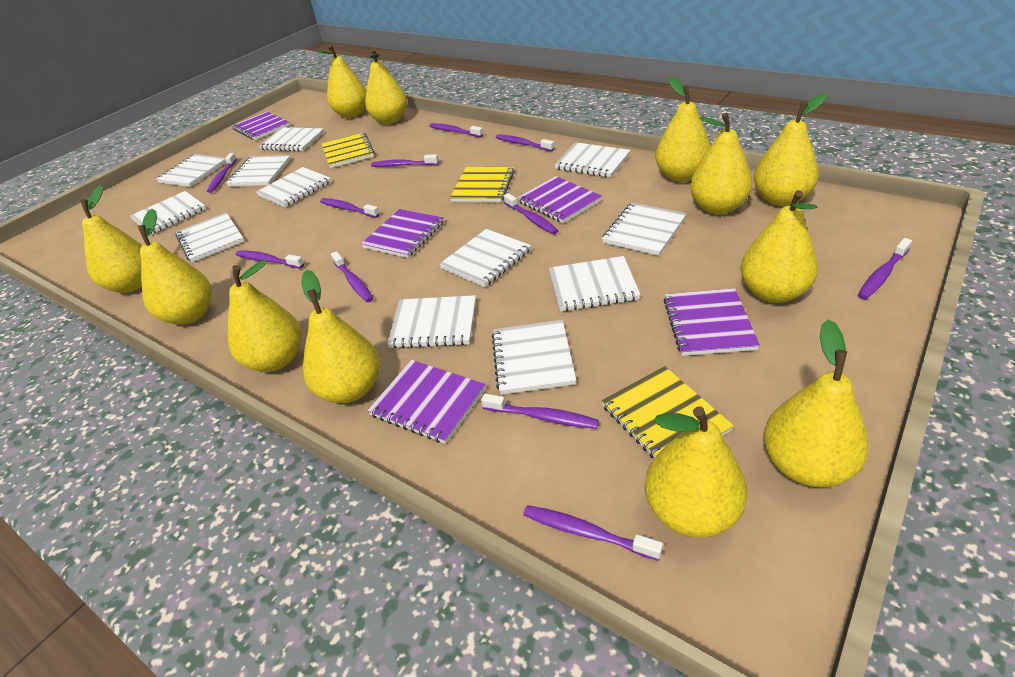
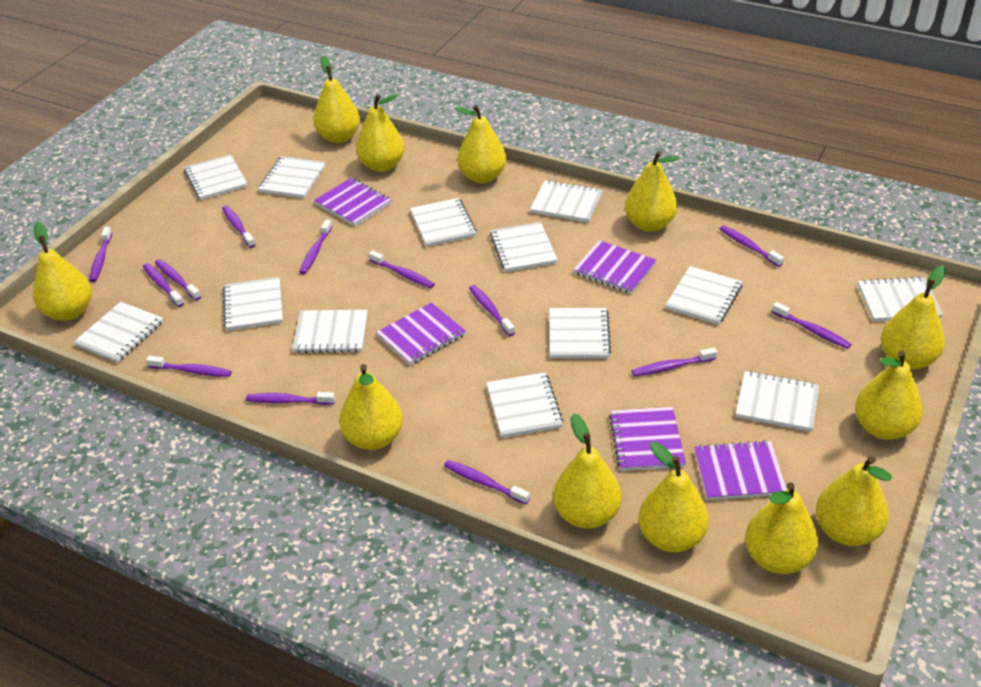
purple toothbrush: [207,153,237,193] [236,250,304,269] [320,198,380,218] [331,251,373,302] [371,154,439,167] [429,123,483,137] [481,394,599,429] [496,134,554,151] [504,193,559,234] [523,505,663,561] [858,238,912,299] = 11 -> [89,226,112,282] [143,263,184,307] [146,356,232,377] [155,259,201,300] [222,206,255,248] [246,392,335,405] [299,219,332,274] [369,250,435,288] [444,460,530,505] [469,285,515,336] [631,347,718,376] [720,225,784,267] [772,302,851,349] = 13
white notebook: [130,191,206,235] [156,154,226,187] [175,213,244,262] [226,155,291,186] [256,167,331,208] [259,127,324,152] [387,295,476,348] [439,229,531,287] [491,320,576,395] [549,256,641,311] [555,142,631,178] [602,203,686,256] = 12 -> [74,302,163,363] [184,154,247,200] [223,277,283,331] [258,156,326,198] [292,310,368,353] [410,198,477,247] [486,372,564,438] [490,222,558,272] [530,180,603,222] [549,308,611,358] [666,266,743,325] [736,371,819,432] [858,277,943,322] = 13
yellow notebook: [322,133,375,168] [450,167,514,202] [602,366,734,458] = 3 -> none = 0

